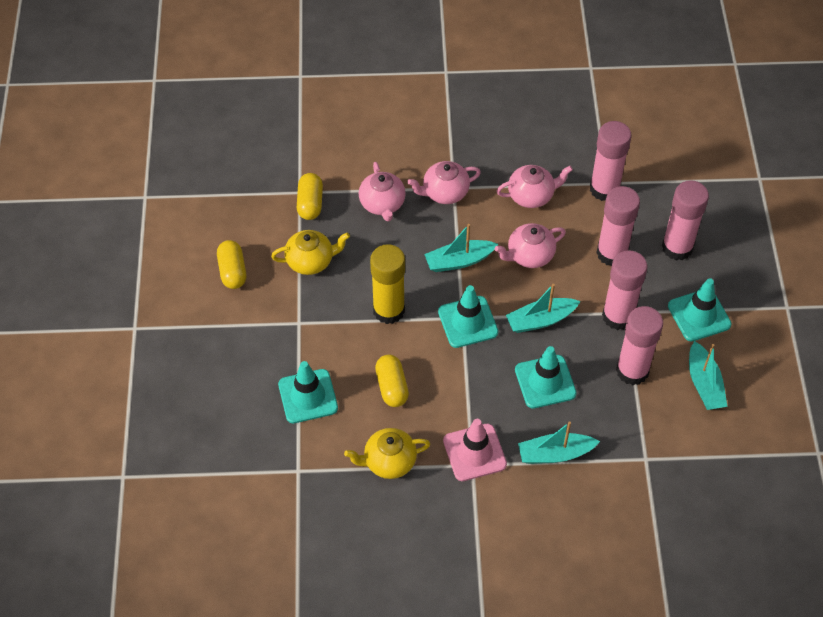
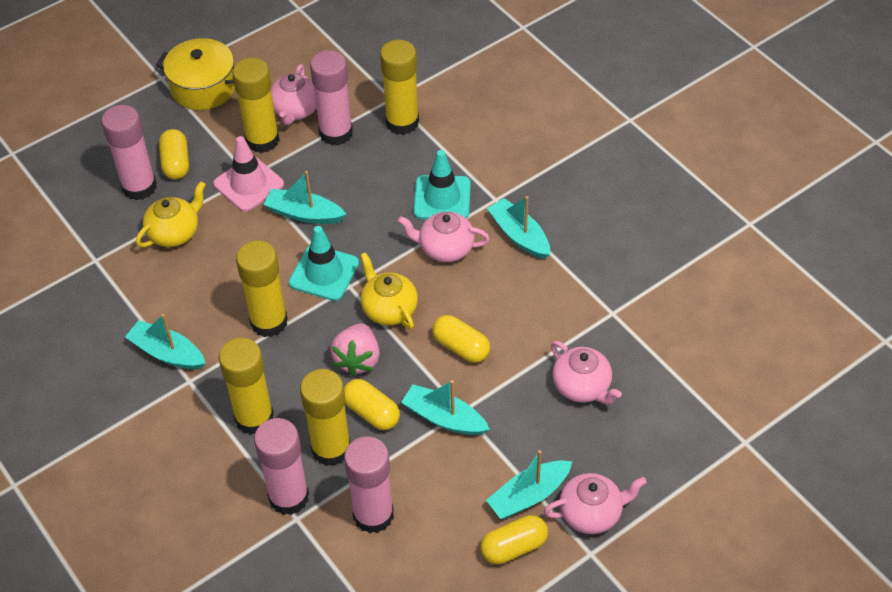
pink glue stick: [590,121,632,201] [596,186,640,266] [602,250,647,330] [616,306,663,385] [662,180,709,261] = 5 -> [101,105,157,200] [254,418,309,515] [310,50,353,145] [344,436,394,533] = 4
pink strawberry: none = 0 -> [330,323,380,376] = 1
turquoise boat: [424,224,498,272] [506,284,581,333] [518,422,600,464] [689,341,728,410] = 4 -> [125,314,206,369] [263,171,346,224] [401,380,490,435] [486,450,572,519] [487,196,550,259] = 5
turquoise traffic cone: [278,361,338,423] [438,285,498,348] [515,346,577,408] [668,278,732,342] = 4 -> [289,226,359,301] [414,150,471,219] = 2
yellow capsule: [217,240,246,289] [297,173,323,220] [375,354,409,407] = 3 -> [159,129,189,180] [344,379,400,430] [432,315,490,363] [481,515,548,565] = 4
yellow glue stick: [370,244,405,324] = 1 -> [219,338,274,435] [232,58,279,153] [236,240,288,337] [300,369,351,466] [380,40,419,135] = 5
yellow pot: none = 0 -> [156,38,235,110] = 1

